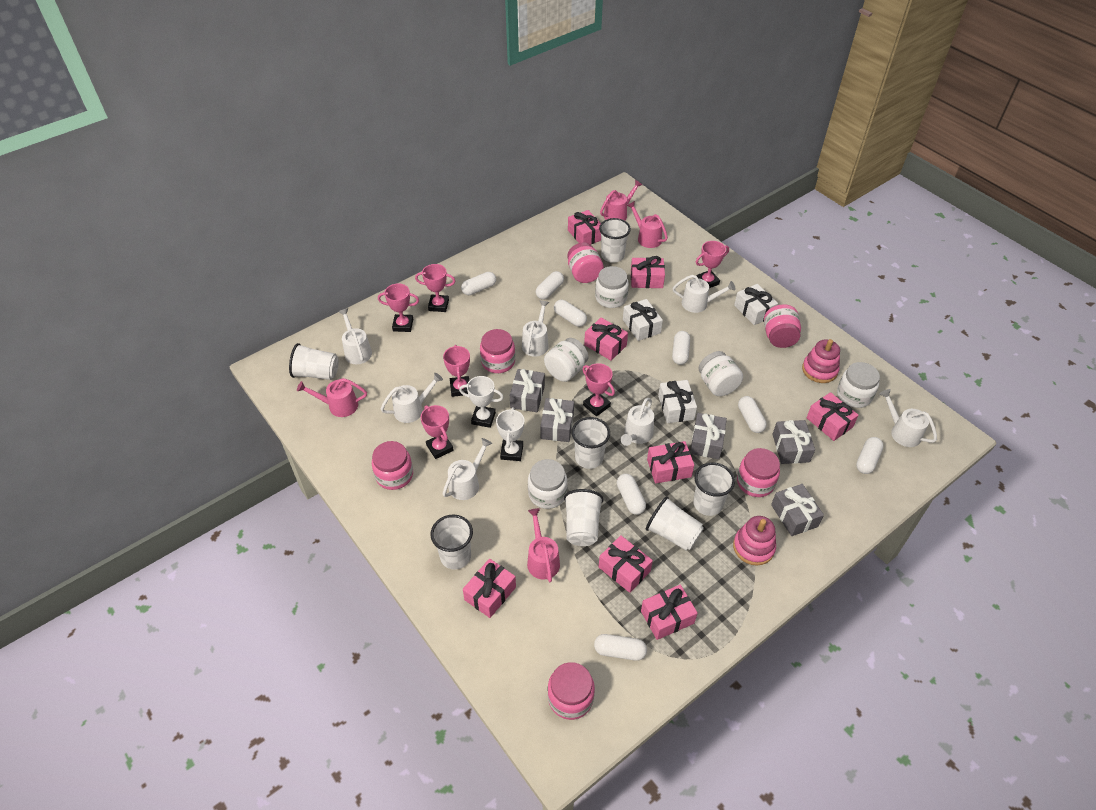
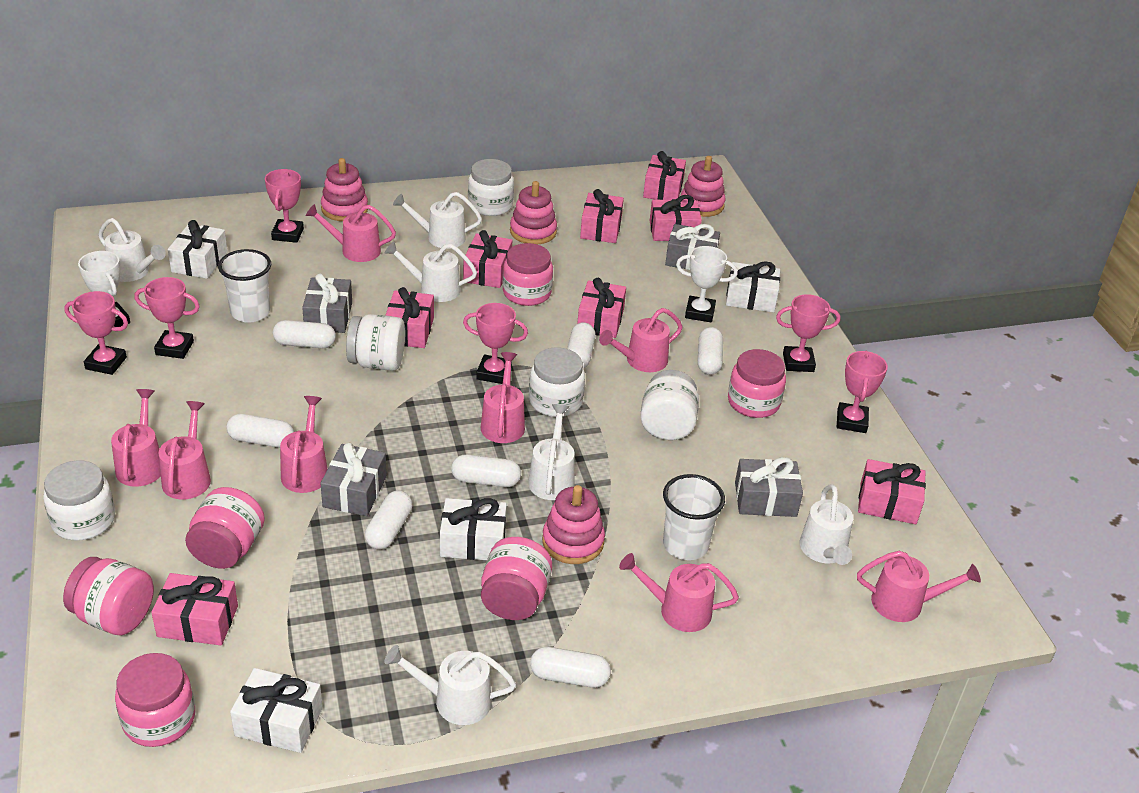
grey gift: [510,369,545,412] [540,398,574,442] [690,413,727,459] [771,484,824,536] [772,420,815,464] = 5 -> [302,274,352,333] [320,443,387,516] [665,224,720,270] [735,457,803,517] = 4
pink stacking toy: [733,516,776,565] [802,339,840,383] = 2 -> [321,158,368,221] [510,181,557,244] [542,485,605,564] [681,156,726,217] = 4
pink watering can: [297,378,367,417] [527,508,560,582] [600,180,642,221] [627,201,668,248] = 4 -> [111,389,161,487] [158,401,211,500] [280,396,328,493] [305,204,396,262] [481,352,525,443] [599,308,683,372] [619,553,739,632] [857,551,981,622] = 8
white capsule: [461,272,496,295] [536,271,564,300] [554,300,587,327] [594,634,647,661] [617,474,646,515] [672,331,690,365] [738,396,767,433] [856,437,884,474] = 8 -> [226,414,294,448] [273,320,336,348] [365,491,412,549] [451,455,521,487] [530,647,611,688] [567,322,595,369] [698,327,723,375] = 7
white cup: [289,343,339,380] [431,514,473,570] [564,489,604,546] [572,417,610,469] [599,218,631,263] [646,496,704,551] [693,462,735,516] = 7 -> [218,249,271,323] [663,474,725,560] = 2
white gift: [623,299,663,341] [658,380,697,423] [734,284,778,325] = 3 -> [168,220,228,279] [230,668,323,753] [440,498,507,560] [726,261,780,313] = 4
white watering can: [338,308,372,364] [380,373,443,423] [443,438,492,500] [522,300,549,357] [621,398,654,446] [673,275,736,313] [880,389,937,447] = 7 -> [98,218,166,282] [385,242,477,302] [385,645,516,725] [393,192,482,249] [528,404,575,500] [800,485,853,565] = 6

